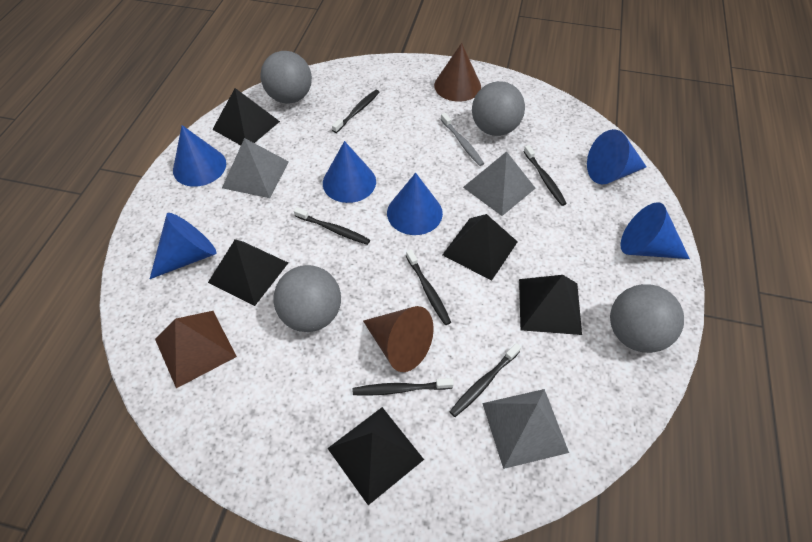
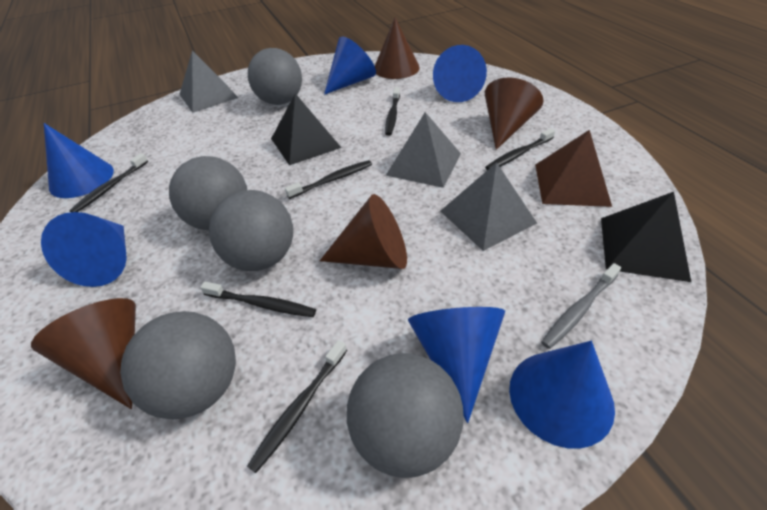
black pyramid: [208,239,288,306] [212,88,280,145] [327,407,424,505] [443,214,518,281] [519,275,582,335] = 5 -> [271,93,341,165] [601,192,691,282] = 2
brown cone: [363,306,434,372] [434,43,481,102] = 2 -> [31,298,136,409] [320,194,407,269] [375,18,420,79] [485,78,544,150] = 4
grey ball: [261,51,312,104] [273,265,341,332] [472,81,525,136] [610,284,684,353] = 4 -> [120,311,236,419] [169,156,247,230] [209,190,293,271] [248,48,302,105] [347,353,463,478] = 5

